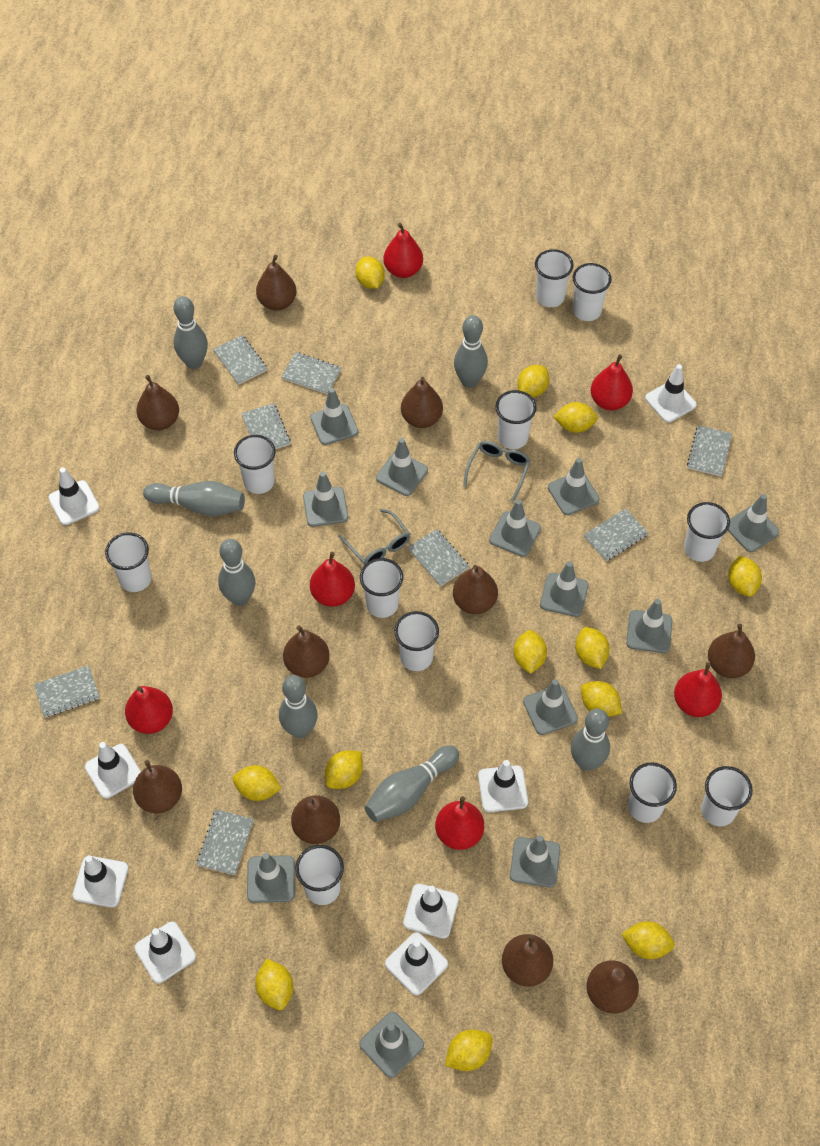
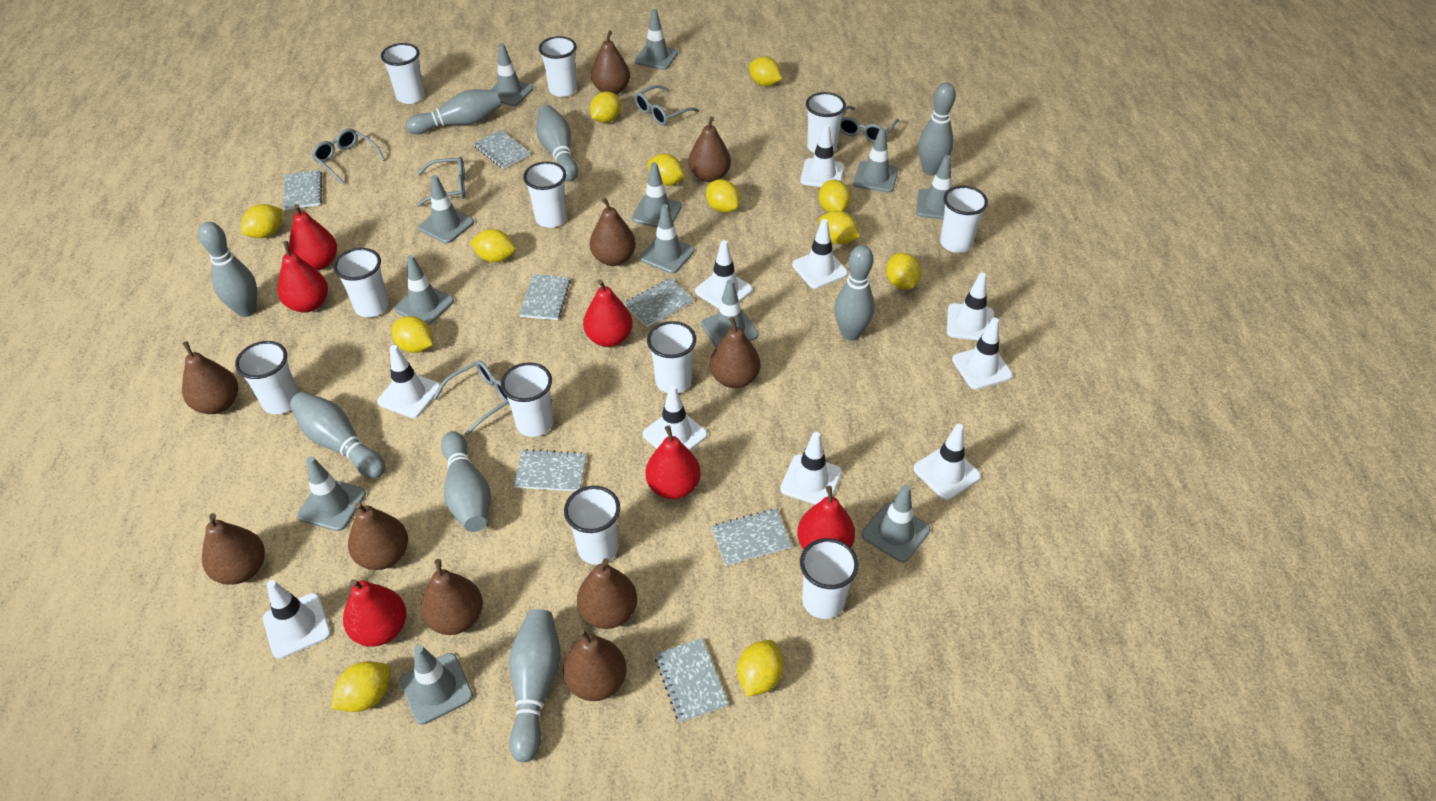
grey bowling pin: [143,481,245,516] [173,296,208,369] [218,539,255,606] [279,675,318,738] [365,745,459,822] [454,315,488,388] [571,709,610,771] = 7 -> [198,222,257,317] [290,392,386,478] [406,90,501,134] [441,431,491,532] [509,609,561,763] [536,105,578,182] [834,245,875,341] [918,83,956,175] = 8
grey glasses: [338,509,410,565] [463,441,531,502] = 2 -> [312,129,385,184] [416,157,465,207] [433,360,510,436] [634,85,699,126] [839,105,899,143] = 5
grey notebook: [34,665,100,718] [196,809,254,875] [213,335,267,385] [241,403,290,449] [281,352,341,394] [408,529,469,586] [584,508,648,561] [687,425,732,476] = 8 -> [283,170,322,210] [473,130,531,169] [513,449,587,491] [519,274,571,320] [624,278,694,327] [655,638,728,723] [711,509,792,566] = 7
white traffic cone: [48,467,100,525] [72,855,129,908] [85,742,141,799] [134,922,196,983] [385,932,448,996] [403,884,459,939] [478,760,528,812] [645,364,697,423] = 8 -> [263,580,331,659] [377,345,440,418] [643,385,707,450] [695,240,753,309] [780,432,842,505] [792,219,848,289] [800,124,844,187] [913,424,981,500] [947,273,994,341] [952,318,1013,390] = 10

